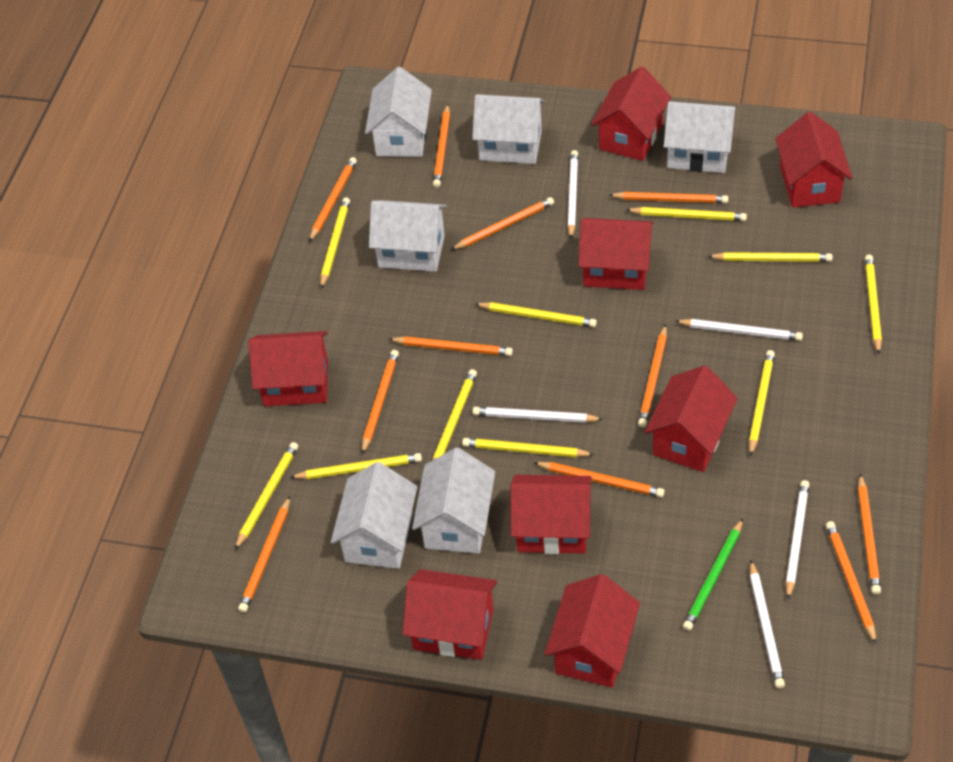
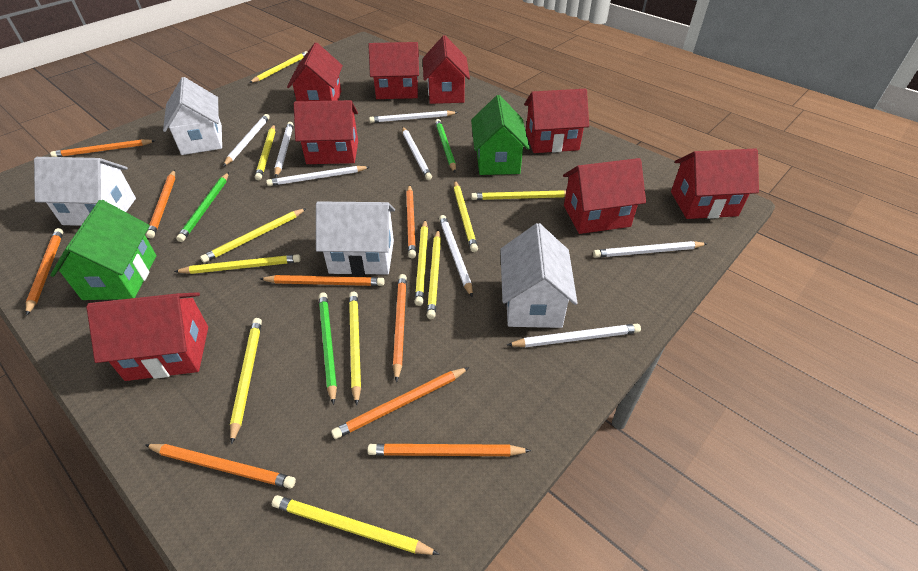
green house: none = 0 -> [50,200,156,300] [471,95,530,175] = 2
green pencil: [683,518,743,631] = 1 -> [176,172,229,242] [319,293,337,405] [435,119,456,172] = 3
orange pencil: [238,496,290,613] [309,157,357,242] [362,350,399,455] [389,337,513,356] [433,104,450,188] [451,197,554,250] [533,462,665,497] [609,192,728,203] [638,324,667,427] [826,521,877,645] [858,473,881,595] = 11 -> [26,228,63,316] [50,139,156,157] [145,444,296,489] [146,170,175,238] [260,275,385,286] [331,367,469,439] [367,444,531,456] [393,274,407,383] [406,184,416,259] = 9
white house: [331,462,418,569] [365,67,432,157] [369,200,447,272] [412,448,495,554] [472,94,545,164] [664,101,736,173] = 6 -> [34,157,136,226] [163,77,222,155] [316,201,395,275] [500,223,578,328] = 4
white pencil: [473,407,603,423] [568,150,578,238] [675,319,803,341] [750,560,785,688] [786,480,810,599] = 5 -> [223,114,270,166] [266,166,370,186] [274,122,293,177] [369,111,458,123] [402,127,432,180] [439,215,473,298] [507,324,641,347] [593,241,707,258] = 8
yellow pencil: [235,442,298,550] [290,453,422,479] [321,197,350,289] [433,369,477,460] [462,438,595,457] [475,302,597,327] [627,207,747,221] [707,252,833,262] [749,350,775,456] [865,255,882,354] = 10 -> [174,254,301,274] [200,208,307,263] [230,318,262,445] [249,51,307,83] [255,125,275,180] [272,495,440,555] [349,292,361,406] [415,220,428,306] [427,230,441,319] [454,181,478,252] [471,190,566,200] = 11

